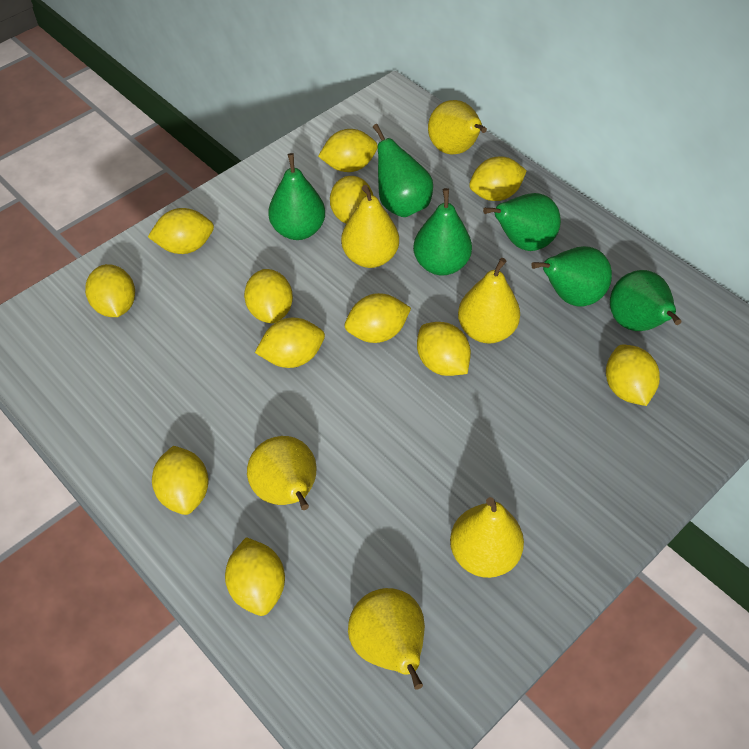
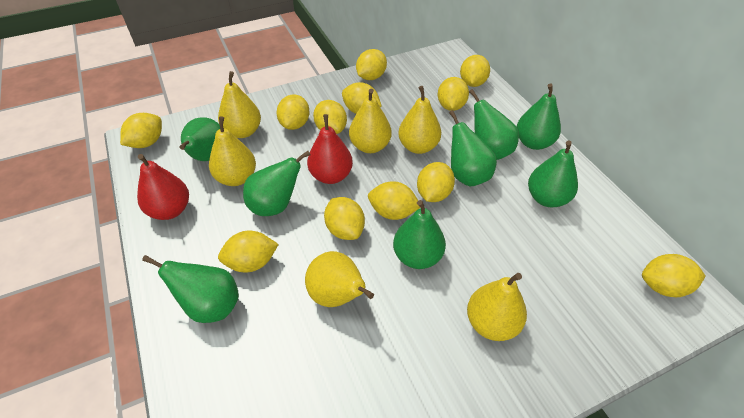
green pear: [268,153,325,240] [373,124,433,217] [413,188,472,276] [483,193,561,251] [531,246,612,307] [610,270,682,331] = 6 -> [142,255,239,323] [179,117,220,161] [243,151,311,216] [393,200,446,269] [449,110,497,186] [469,89,519,160] [517,83,561,150] [528,141,578,207] = 8
red pear: none = 0 -> [137,154,189,220] [307,114,353,184] = 2

